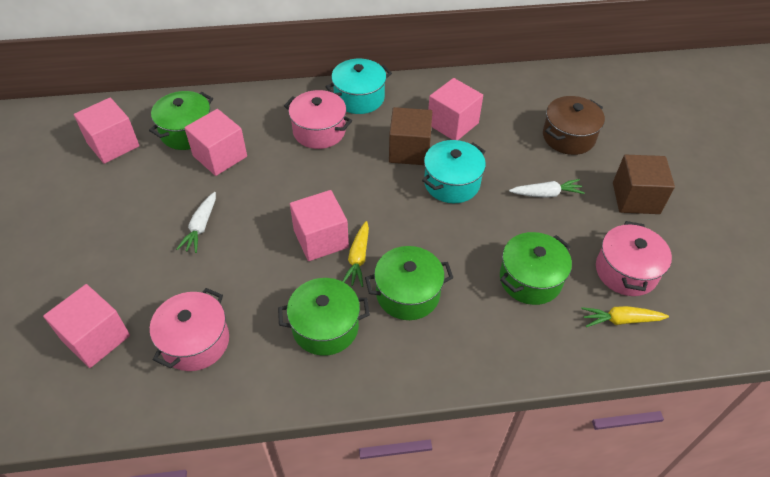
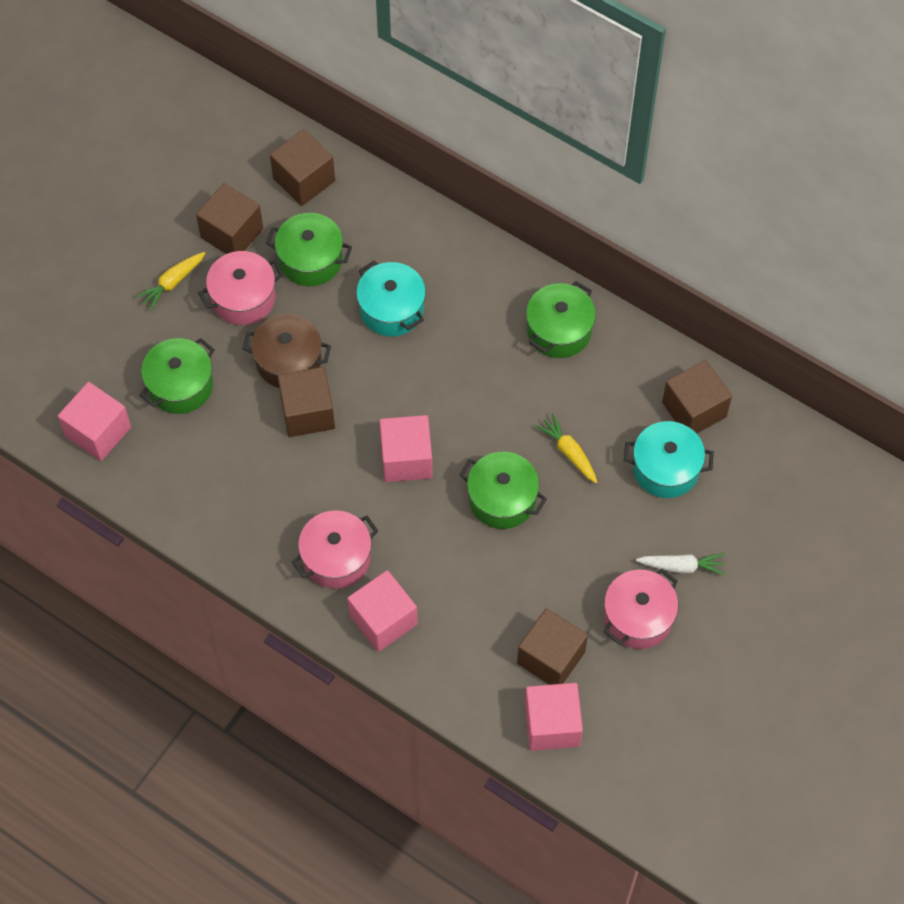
brown cube: [389,107,432,165] [613,155,675,214] = 2 -> [196,183,263,254] [270,129,335,206] [278,367,335,437] [517,608,588,685] [662,360,732,434] = 5
pink cube: [43,284,130,368] [74,98,139,164] [184,109,247,176] [290,190,349,261] [428,78,483,140] = 5 -> [58,382,131,461] [347,570,418,652] [380,415,433,482] [525,683,583,751] = 4
white carrot: [177,192,216,253] [509,179,585,198] = 2 -> [636,553,725,575] = 1

